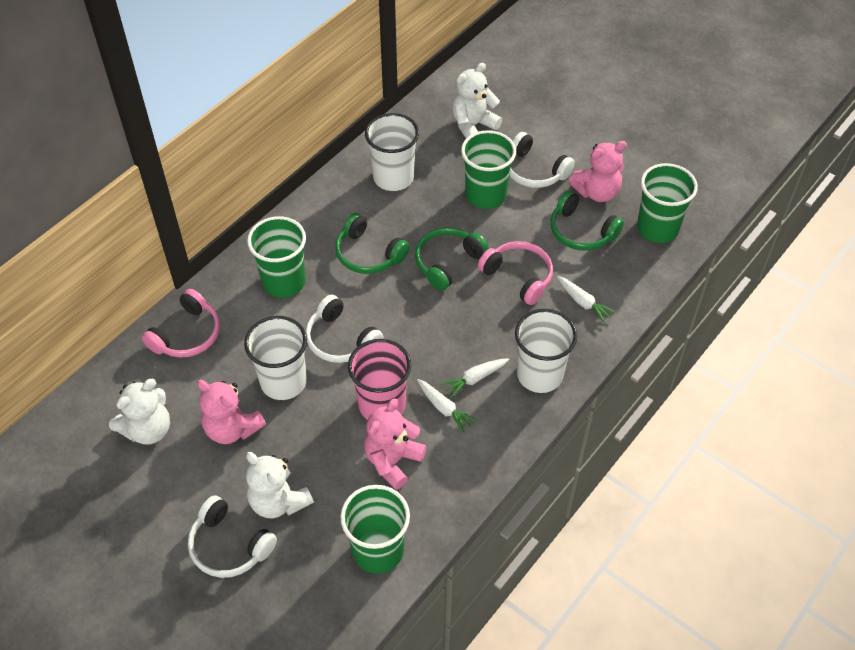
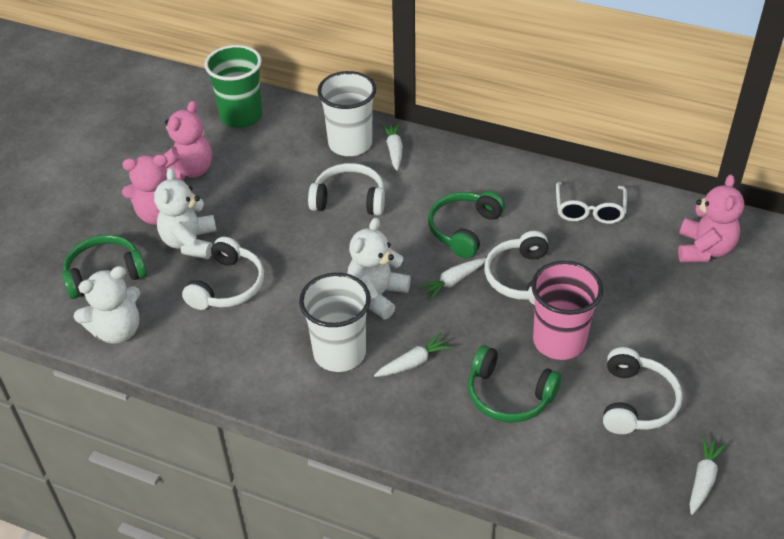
green cup: [247,216,306,298] [340,485,410,574] [461,130,516,209] [637,163,698,243] = 4 -> [204,45,263,128] = 1
pink headphones: [142,289,220,357] [478,241,553,305] = 2 -> none = 0
white carrot: [417,379,477,433] [441,358,509,398] [557,276,616,323] = 3 -> [374,333,453,377] [381,123,403,171] [417,258,486,301] [690,436,727,515] = 4
white cup: [244,316,307,400] [365,113,419,191] [515,309,577,393] = 3 -> [299,273,371,372] [317,71,376,156] = 2
white glasses: none = 0 -> [556,182,627,224] = 1
white headphones: [188,495,277,578] [305,295,383,363] [509,132,575,188] = 3 -> [182,237,264,310] [308,163,385,216] [485,231,549,305] [603,347,682,434] = 4

